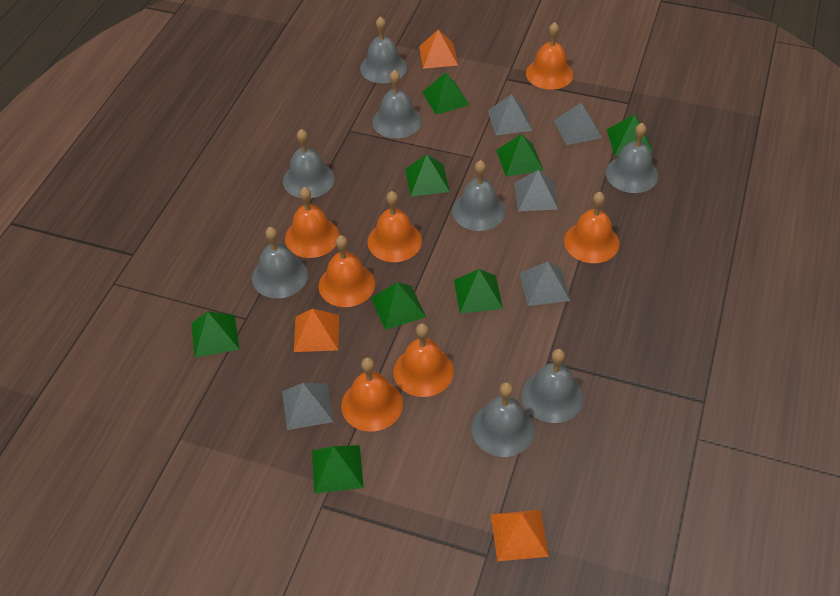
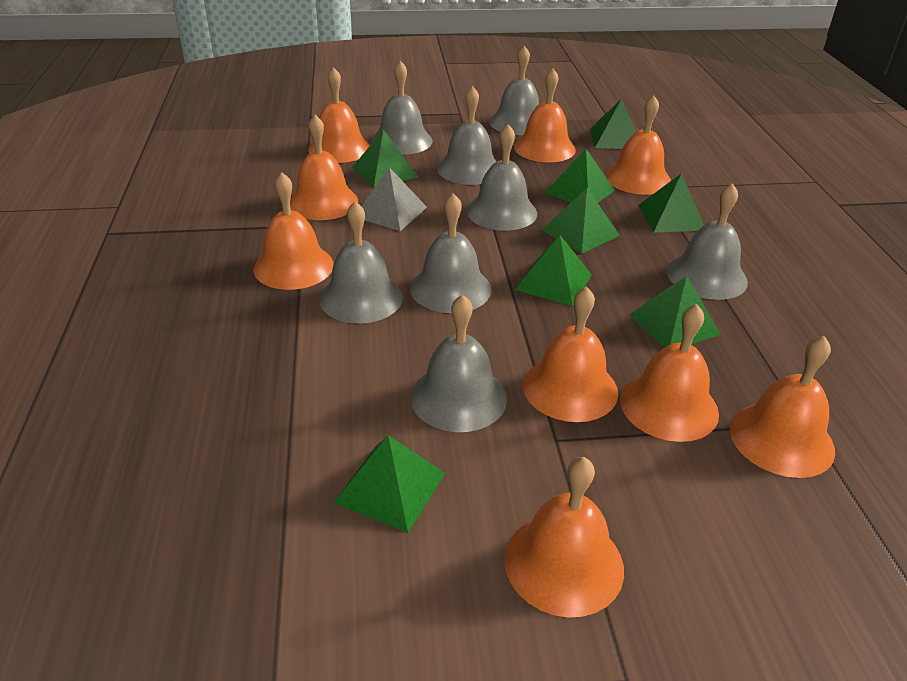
grey pyramid: [282,383,334,430] [488,94,532,135] [514,170,558,211] [520,261,570,306] [554,103,602,145] = 5 -> [362,167,427,231] = 1
orange bell: [285,187,339,258] [319,235,375,307] [341,357,403,432] [367,191,422,262] [393,323,454,397] [526,22,574,90] [564,192,620,263] = 7 -> [253,172,334,290] [290,115,358,220] [308,67,370,163] [504,457,624,618] [514,68,576,162] [523,286,618,422] [605,95,671,195] [620,304,719,442] [730,336,835,478] = 9
orange pyramid: [294,309,339,352] [419,30,458,69] [491,510,549,562] = 3 -> none = 0

